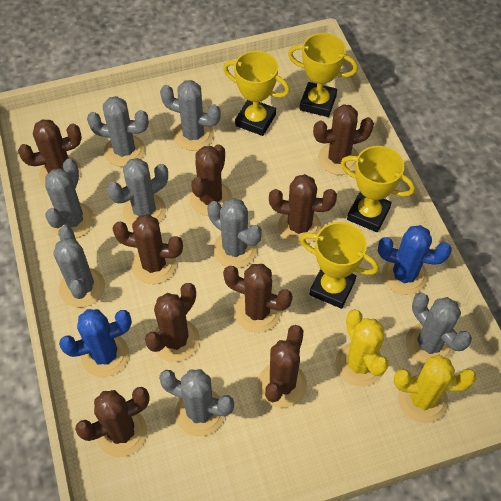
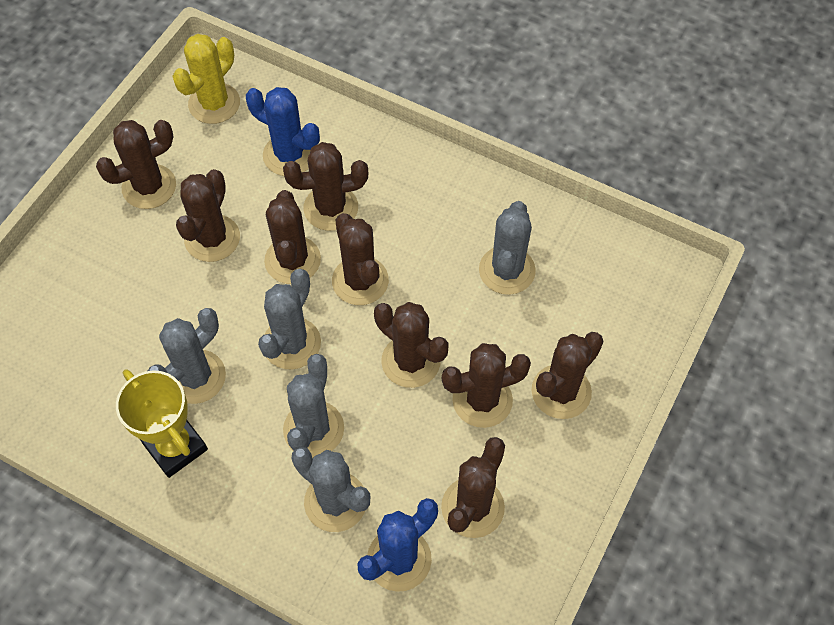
grey cactus: [45,159,94,238] [53,226,105,308] [87,96,149,167] [107,158,168,225] [159,369,234,437] [160,80,221,151] [207,198,262,268] [406,293,472,364] = 8 -> [148,308,226,404] [258,269,321,369] [283,354,344,457] [292,447,370,532] [479,201,536,295] = 5
yellow cactus: [336,309,389,387] [394,355,476,423] = 2 -> [172,34,240,124] = 1
yellow trophy: [223,51,290,136] [288,33,358,117] [300,222,379,309] [341,146,415,232] = 4 -> [116,369,208,478] = 1

